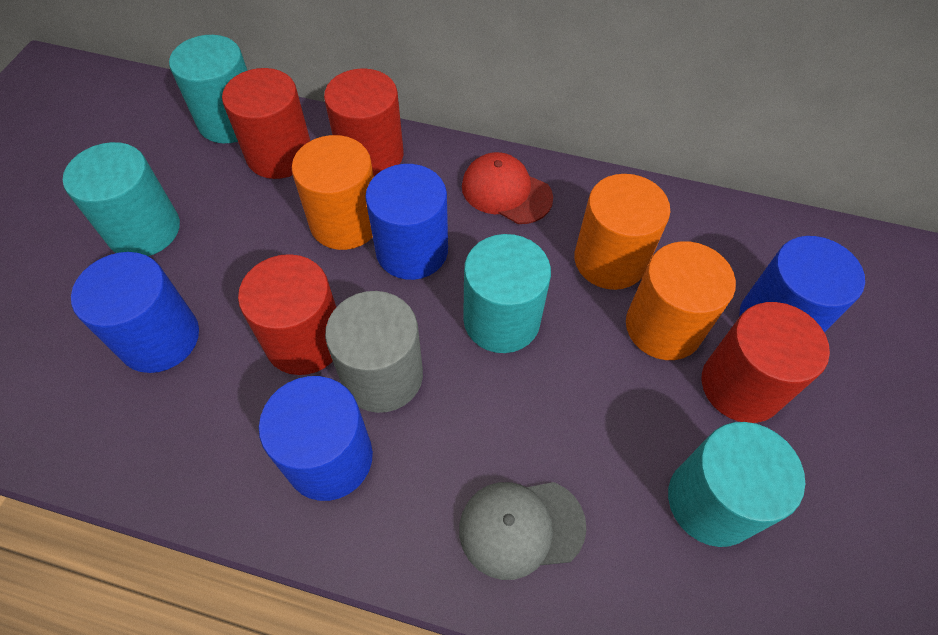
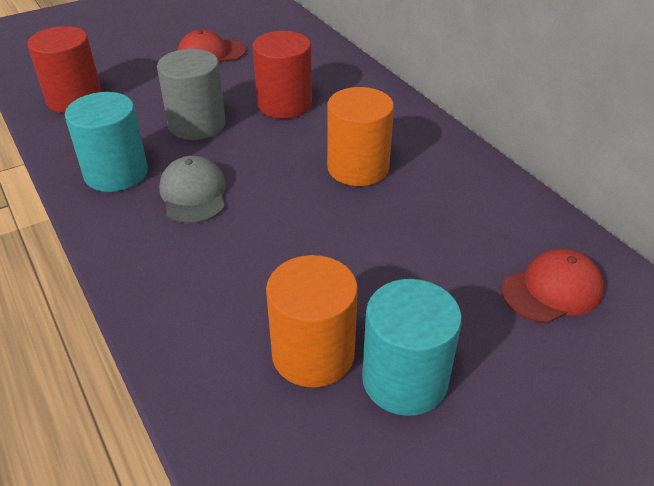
blue cylinder: [71,252,199,373] [259,376,373,501] [365,164,448,280] [740,236,865,332] = 4 -> none = 0
orange cylinder: [292,135,374,250] [574,174,670,290] [626,241,736,360] = 3 -> [266,255,358,388] [327,87,394,186] = 2
red cap: [462,152,553,224] = 1 -> [178,30,246,63] [501,249,604,324] = 2
red cylinder: [222,68,310,179] [238,254,336,375] [324,69,403,176] [702,302,830,423] = 4 -> [27,26,102,113] [252,31,312,119] = 2
turquoise cylinder: [63,142,180,256] [169,35,248,143] [463,234,551,353] [668,422,805,547] = 4 -> [65,92,148,192] [362,279,462,416] = 2

